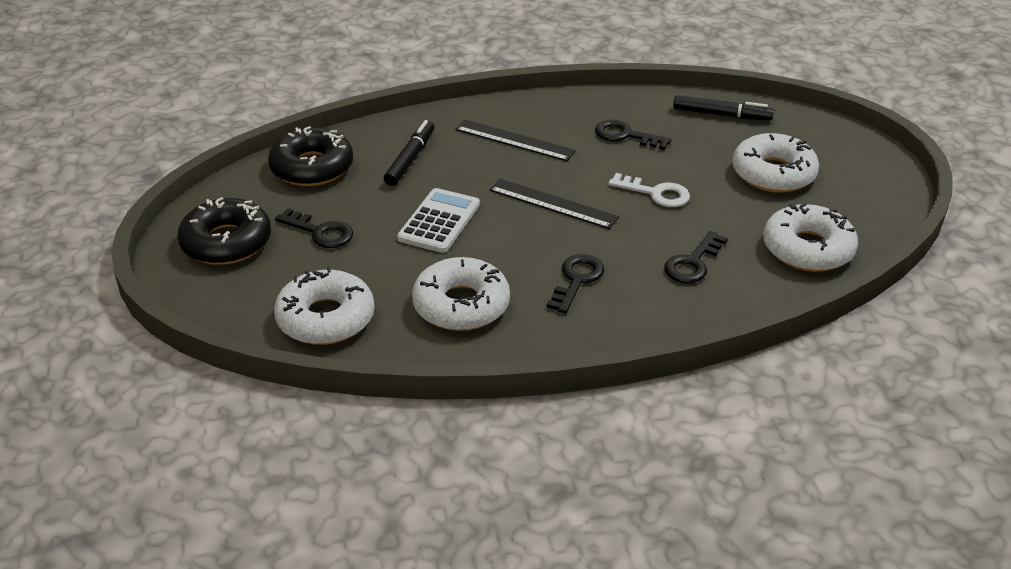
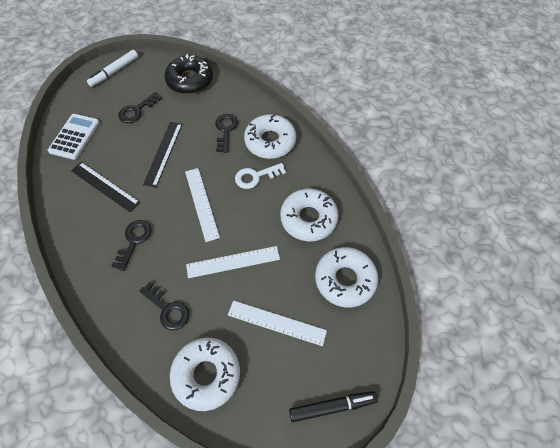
black donut: [177,197,271,265] [268,126,353,186] = 2 -> [165,54,213,94] = 1
black marker: [384,120,435,186] [673,95,774,120] = 2 -> [289,391,378,422] = 1
white marker: none = 0 -> [87,50,138,87] = 1
white ruler: none = 0 -> [185,168,220,242] [186,246,280,278] [228,300,327,346] = 3

